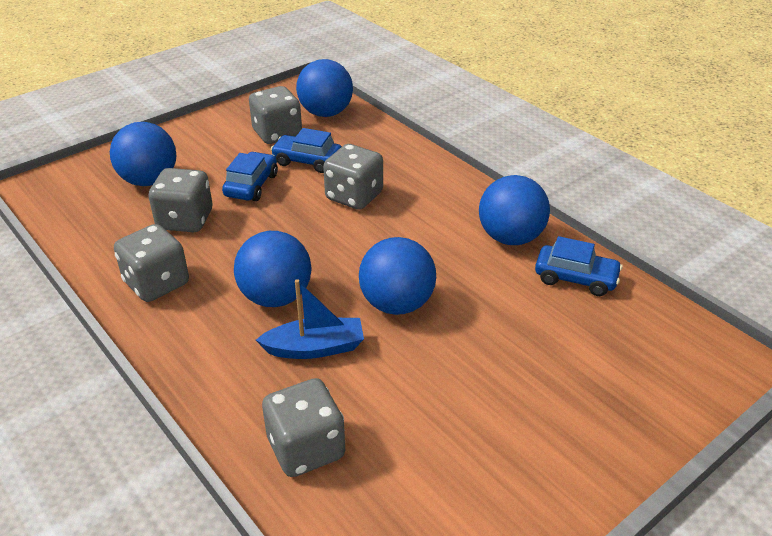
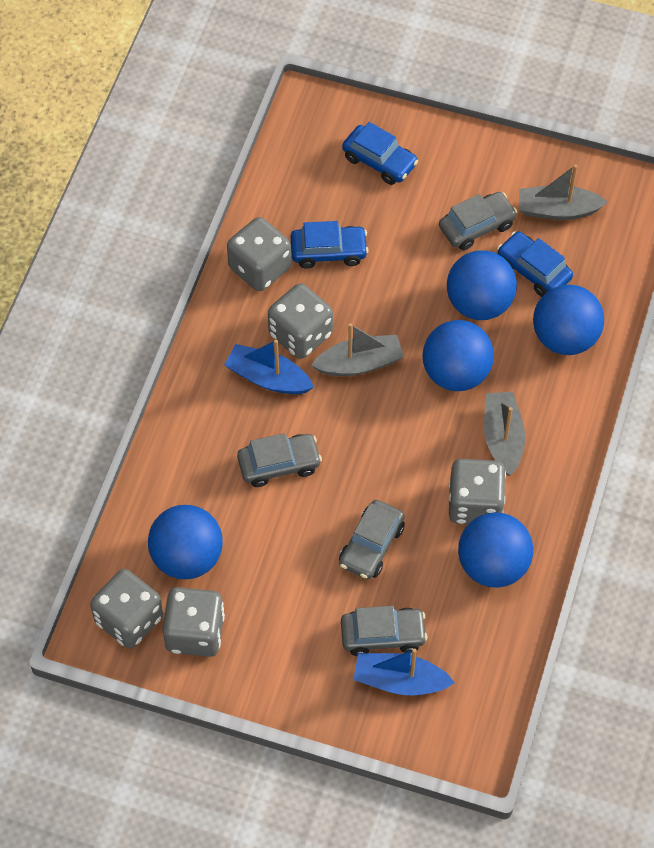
blue boat: [256,279,364,359] = 1 -> [224,340,314,394] [353,648,455,695] = 2
grey boat: none = 0 -> [311,323,404,376] [484,392,525,476] [519,164,608,220] = 3
grey car: none = 0 -> [237,433,322,487] [339,500,405,580] [341,606,428,656] [439,192,517,250] = 4

